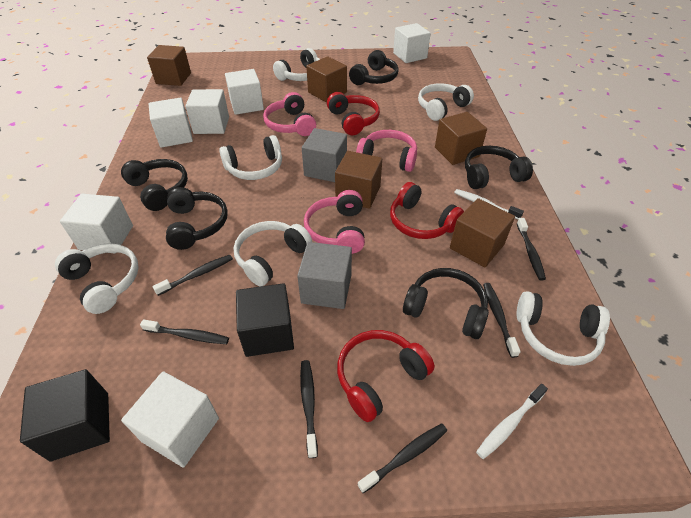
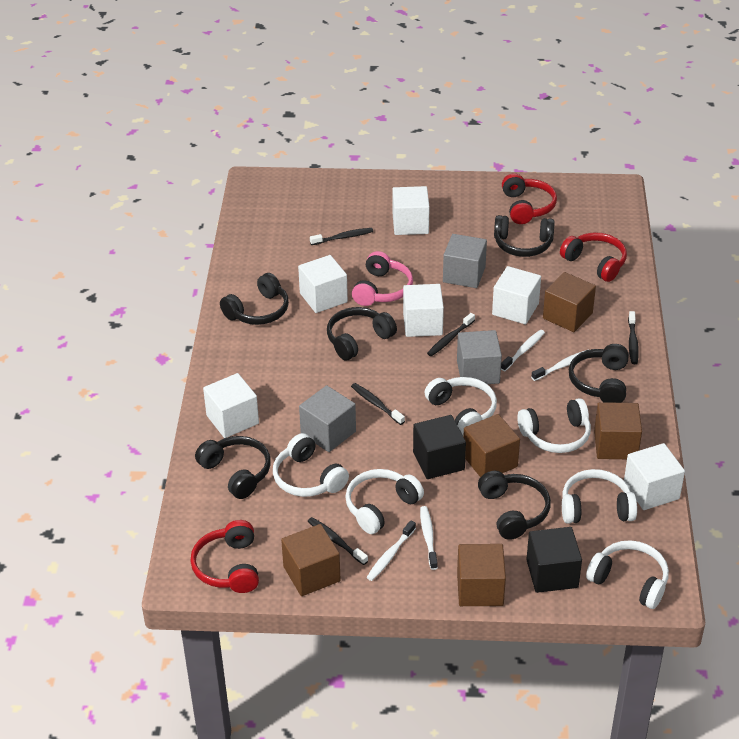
black headphones: [121,159,188,211] [166,187,228,250] [349,50,399,85] [403,268,489,339] [465,146,533,189] = 5 -> [195,436,271,499] [220,273,289,325] [327,307,397,360] [478,471,551,540] [494,215,555,257] [569,344,629,403] = 6
black toothbrush: [140,319,229,344] [152,255,233,296] [300,360,318,458] [358,423,447,493] [483,283,521,358] [517,218,546,280] = 6 -> [308,517,368,565] [310,228,373,245] [351,383,405,425] [427,313,475,356] [628,311,639,364] = 5
grey cube: [297,242,352,309] [302,128,347,182] = 2 -> [299,385,356,452] [443,234,487,288] [457,330,502,386] = 3
pink headphones: [263,92,316,136] [304,190,365,254] [356,130,417,172] = 3 -> [352,251,413,306] = 1
white toothbrush: [454,189,524,219] [476,384,548,459] = 2 -> [366,520,416,581] [420,506,438,570] [501,330,545,371] [531,350,586,381] = 4

